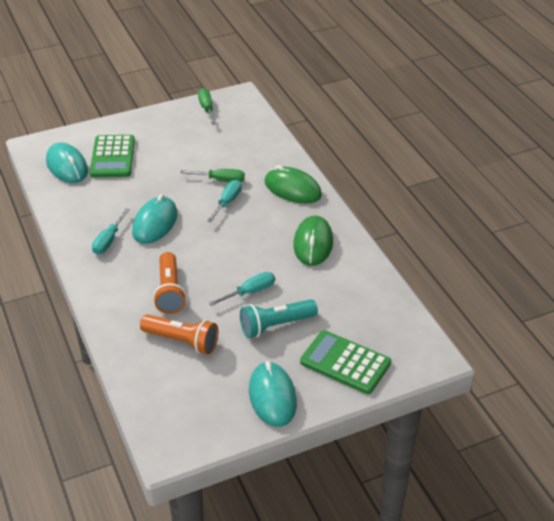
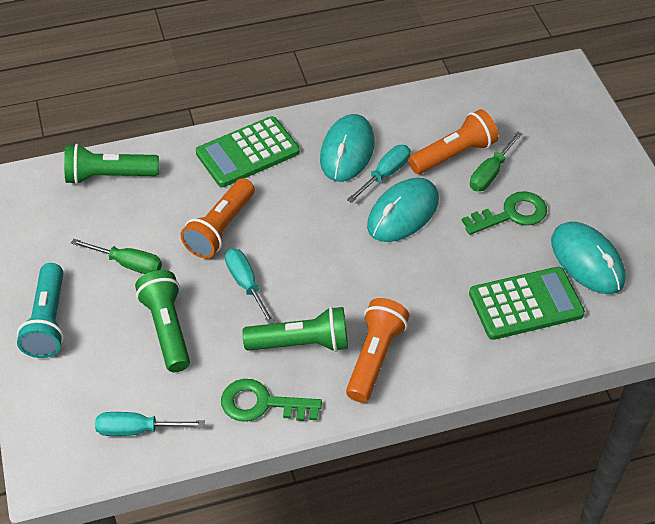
green flashlight: none = 0 -> [64,144,159,185] [135,270,190,372] [242,306,348,352] = 3
green key: none = 0 -> [221,379,322,422] [462,191,547,235] = 2
green mouse: [265,165,322,203] [293,216,333,266] = 2 -> none = 0
orange flashlight: [140,314,218,354] [153,252,186,314] = 2 -> [180,178,255,258] [346,298,409,403] [408,109,498,174] = 3

